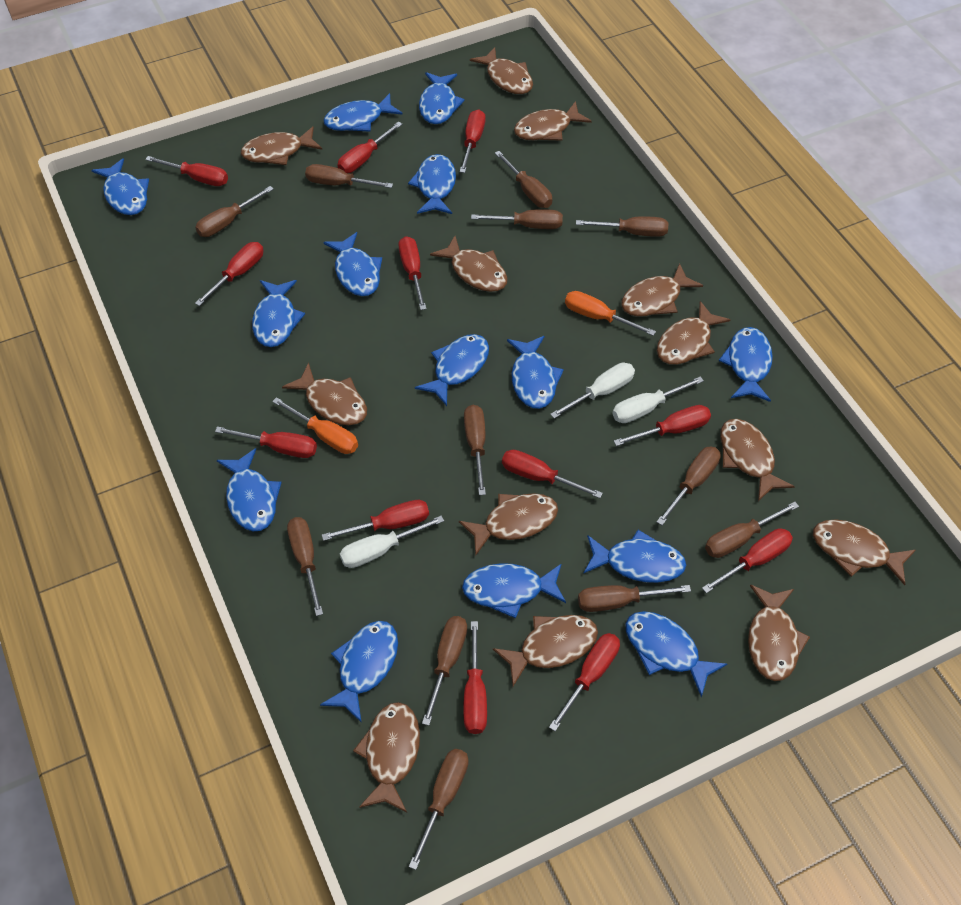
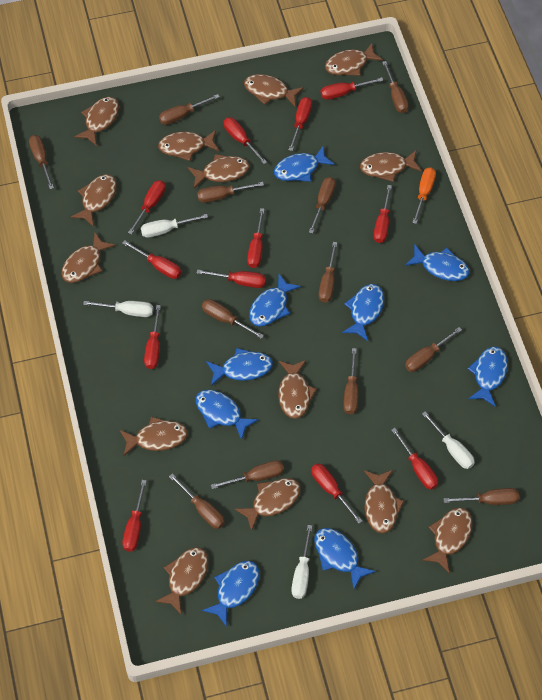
blue fish: [91,158,149,215] [217,448,281,532] [252,280,305,347] [320,621,398,723] [323,232,382,296] [324,93,403,132] [408,154,456,214] [415,334,489,406] [419,72,465,124] [462,563,566,618] [507,336,564,409] [584,530,686,583] [625,611,727,697] [719,327,773,402] = 14 -> [195,390,259,441] [202,561,260,627] [206,348,273,386] [249,273,301,326] [274,145,335,181] [314,528,376,590] [342,284,384,341] [405,244,470,281] [467,347,508,407] = 9
brown fish: [241,126,322,165] [282,363,367,425] [353,702,420,813] [430,236,508,292] [459,493,558,556] [470,47,533,94] [493,615,598,686] [514,101,592,141] [621,263,703,317] [657,301,730,365] [720,419,795,501] [748,585,810,681] [813,519,916,585] = 13 -> [61,233,116,283] [70,174,117,227] [74,97,119,146] [120,416,188,456] [155,547,208,614] [158,130,219,161] [188,154,250,188] [235,478,301,532] [244,74,304,106] [278,360,317,419] [325,43,383,76] [360,151,422,182] [364,470,404,533] [422,507,473,573] = 14
orange screwdriver: [272,397,358,454] [565,291,656,336] = 2 -> [412,167,436,224] = 1
white screwdriver: [340,516,444,568] [550,363,635,419] [612,376,704,423] = 3 -> [83,301,154,317] [141,214,208,238] [291,525,312,599] [422,412,475,469] = 4

